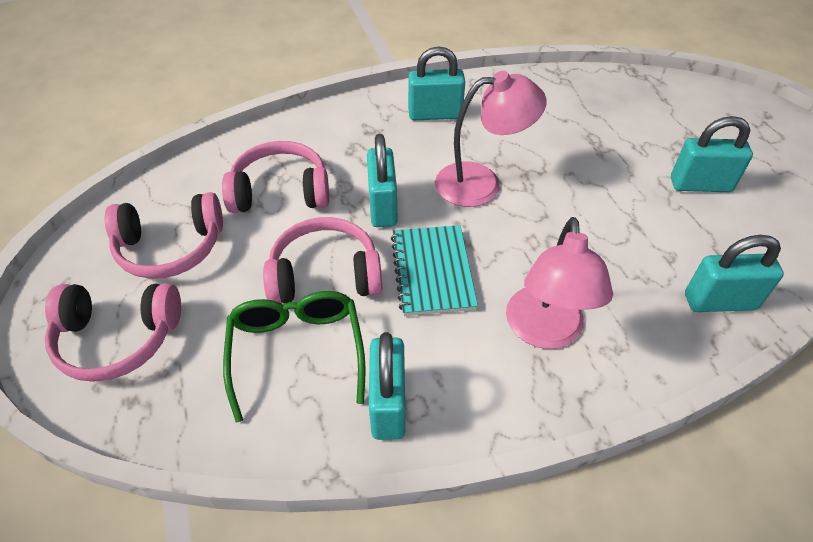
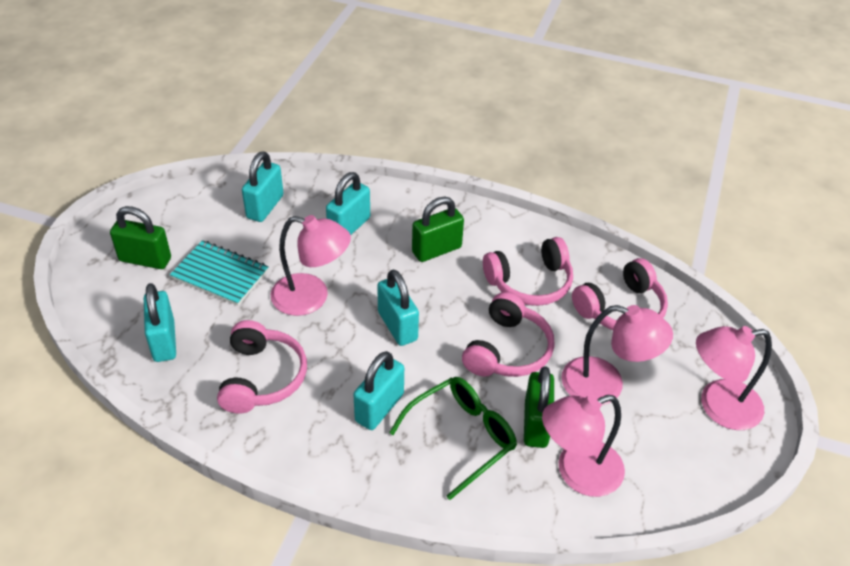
green padlock: none = 0 -> [110,206,171,269] [412,197,464,262] [524,366,554,448] = 3
pink lamp: [435,71,547,207] [506,217,613,349] = 2 -> [271,215,351,316] [542,395,625,497] [561,305,673,405] [696,326,772,430] = 4

